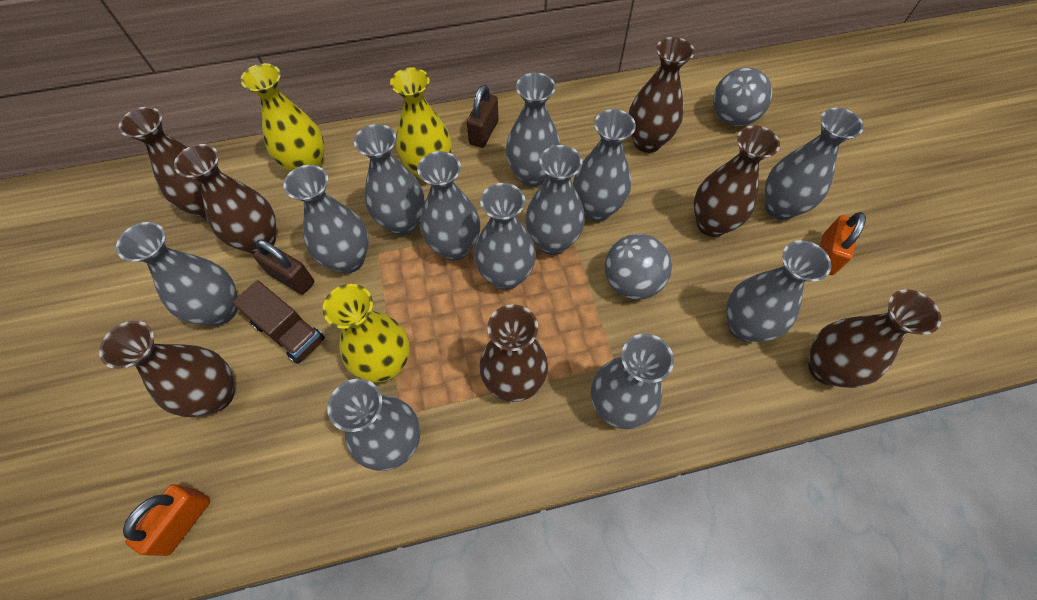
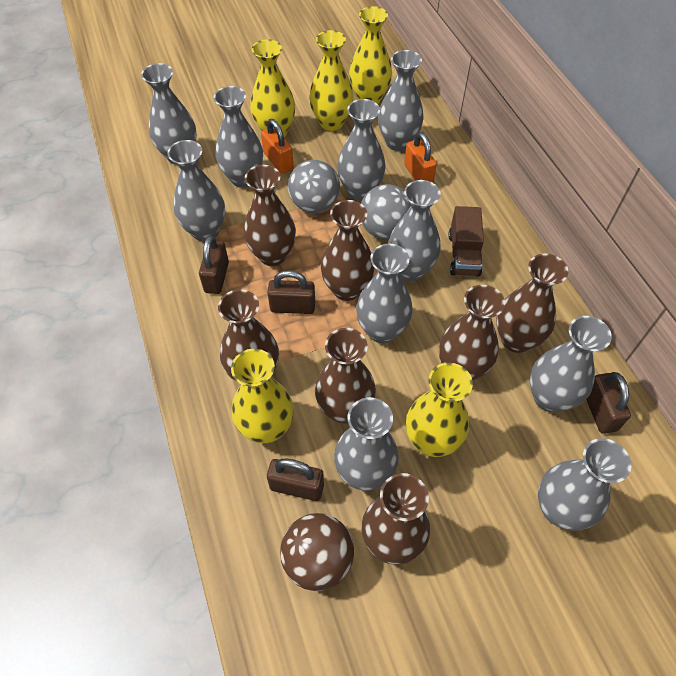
brown ball: none = 0 -> [280,513,354,591] = 1
brown padlock: [253,239,314,294] [467,85,499,148] = 2 -> [199,235,229,294] [267,270,315,314] [267,459,324,501] [586,372,631,434] = 4
grey vase: [116,222,238,325] [283,165,369,273] [327,379,420,471] [354,124,425,236] [417,151,480,261] [474,183,536,290] [506,73,561,187] [525,145,585,255] [573,109,636,222] [591,334,674,429] [726,240,831,342] [765,108,864,220] = 12 -> [141,63,197,165] [167,140,225,242] [214,86,263,188] [334,397,399,491] [337,99,386,201] [356,244,413,343] [378,50,424,151] [388,180,441,281] [530,316,612,412] [538,438,631,531] = 10
yellow vase: [241,63,324,172] [323,284,410,383] [390,67,452,182] = 3 -> [231,349,294,443] [250,39,295,137] [309,30,354,131] [349,6,392,104] [406,363,473,457] = 5

